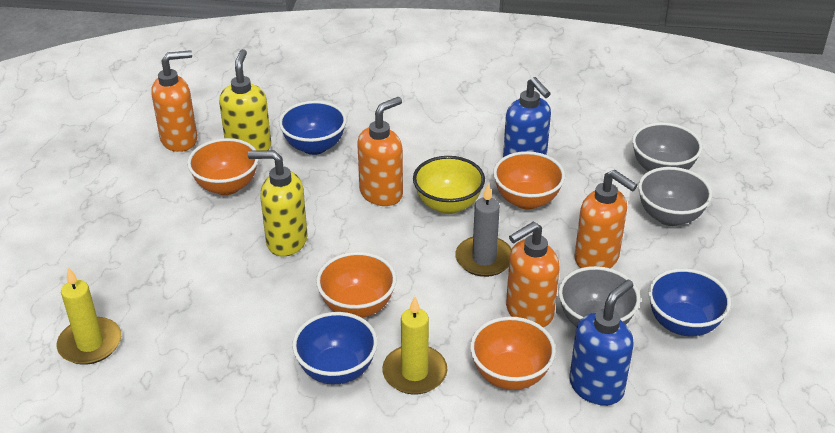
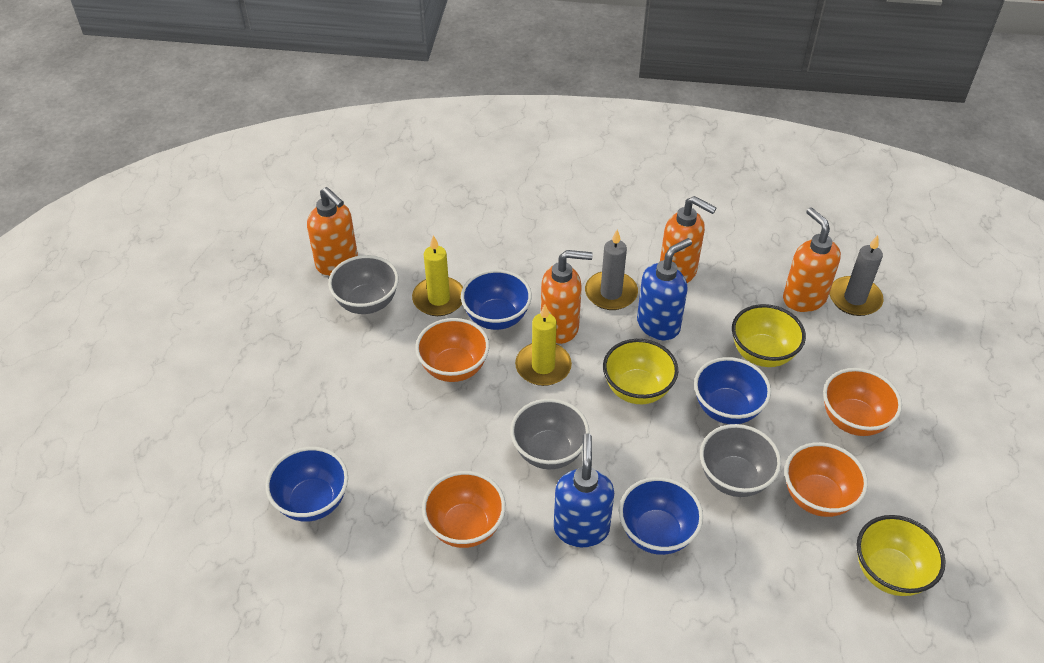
blue bowl: [279,101,347,155] [292,312,378,384] [648,268,731,336] = 3 -> [265,447,348,522] [461,270,532,330] [619,477,703,555] [694,357,771,424] = 4
grey candle: [455,184,512,277] = 1 -> [585,229,638,310] [829,235,884,316] = 2
yellow bowl: [413,156,485,214] = 1 -> [603,339,678,404] [732,304,806,367] [857,515,946,596] = 3
yellow soap dispenser: [219,49,271,151] [248,150,307,257] = 2 -> none = 0

